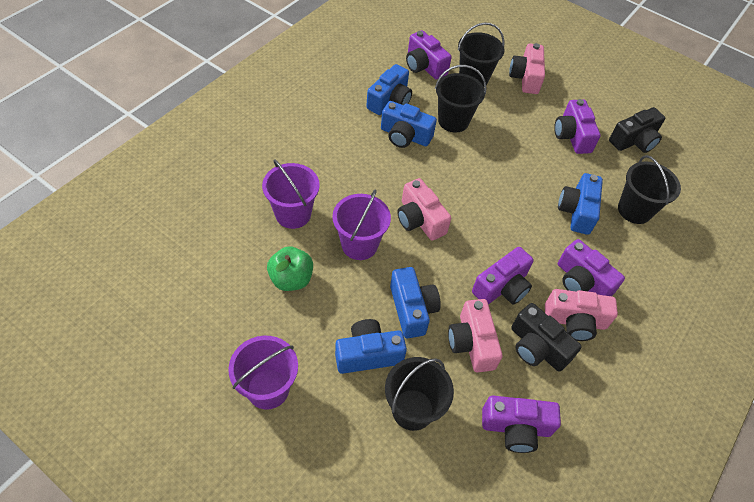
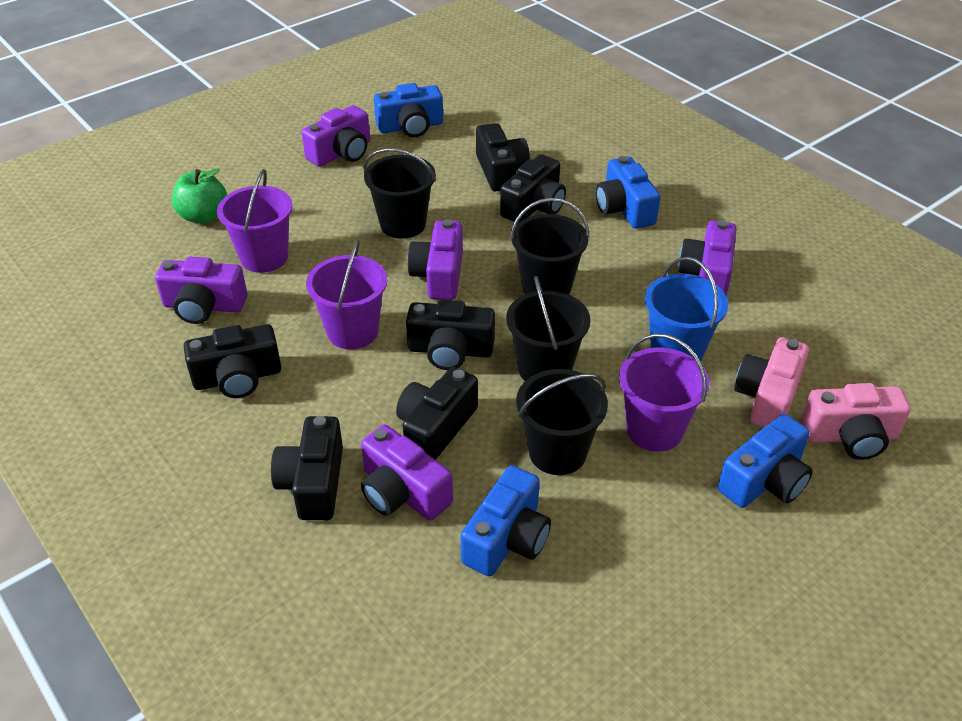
black camera: [511,303,582,371] [609,107,665,153] = 2 -> [184,324,281,398] [271,416,343,520] [396,367,478,460] [406,300,495,370] [476,123,530,191] [500,154,566,223] = 6
blue bucket: none = 0 -> [645,257,728,362] = 1
blue camera: [335,319,407,374] [366,64,412,115] [381,101,437,148] [390,267,441,338] [558,173,603,235] = 5 -> [374,83,443,137] [461,465,551,576] [596,156,660,229] [718,414,813,508] = 4
pink camera: [397,178,451,241] [448,299,502,372] [509,43,545,94] [545,289,618,341] = 4 -> [734,337,809,428] [801,383,911,460] = 2

